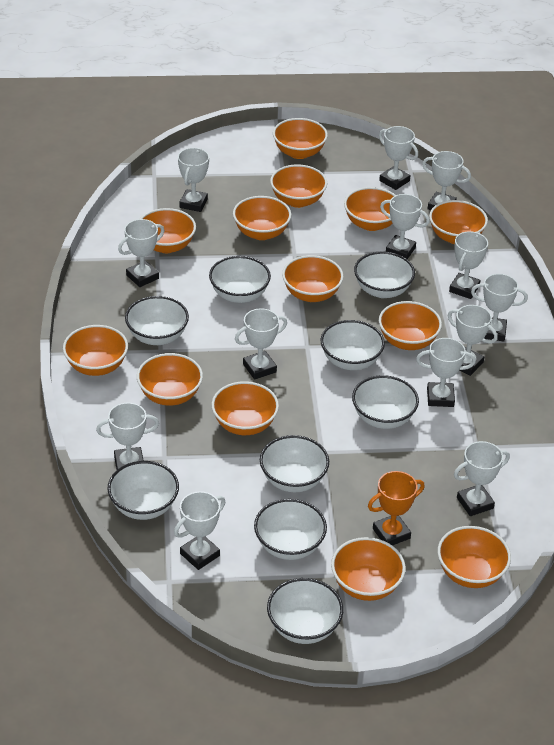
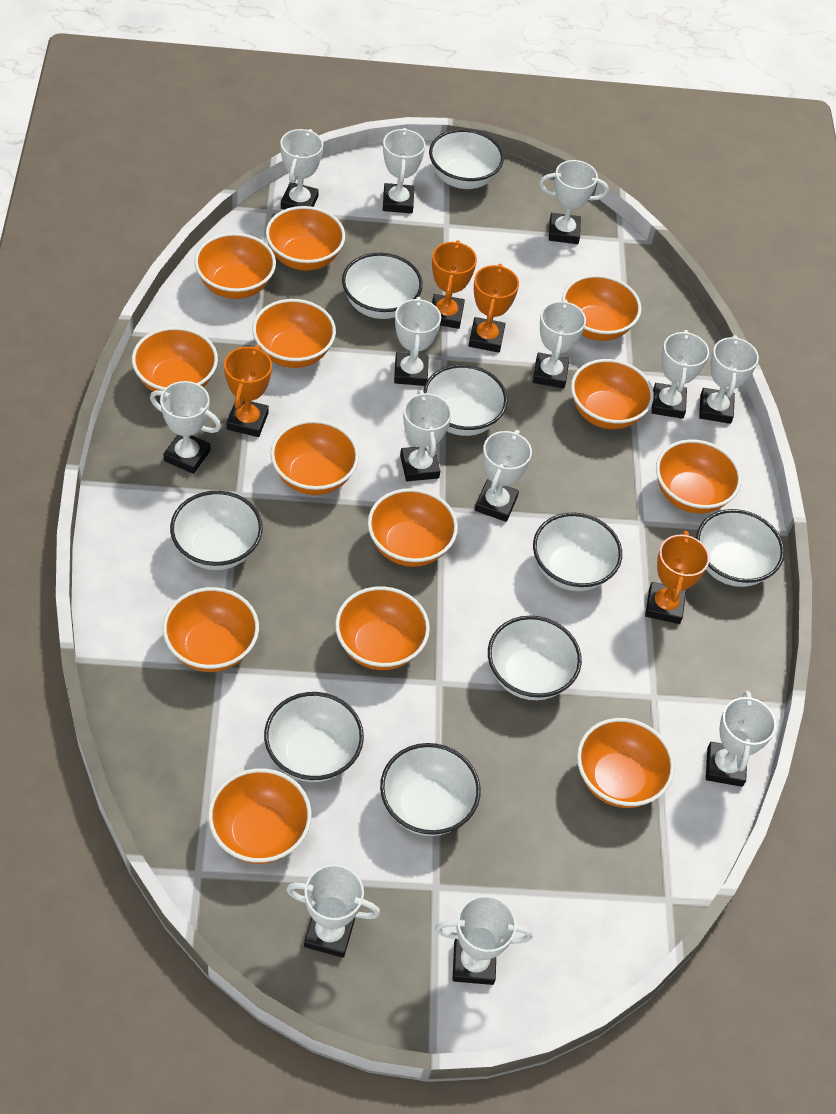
orange trophy: [368,471,425,546] = 1 -> [224,345,272,437] [432,240,477,329] [468,264,519,353] [645,531,710,624] = 4

